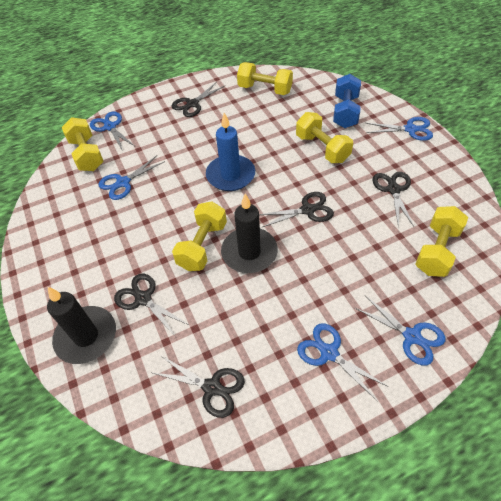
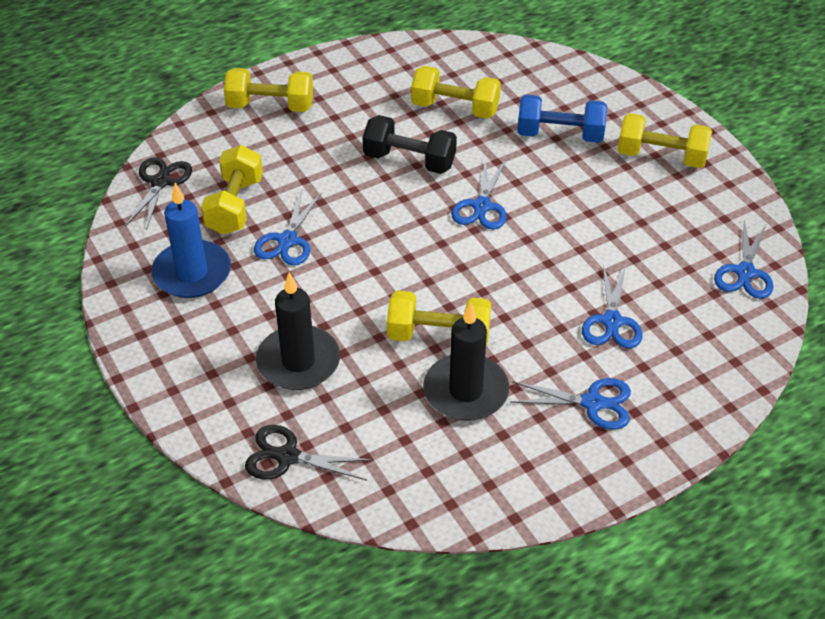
black dumbbell: none = 0 -> [363,115,457,174] = 1
black scissors: [114,274,189,337] [153,355,245,418] [171,82,225,117] [259,192,334,227] [372,172,414,228] = 5 -> [125,157,192,231] [245,425,373,481] = 2

